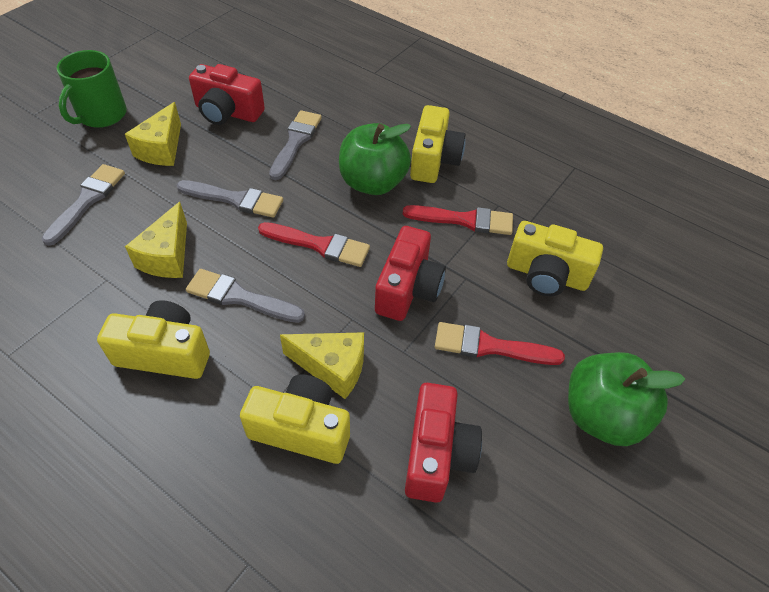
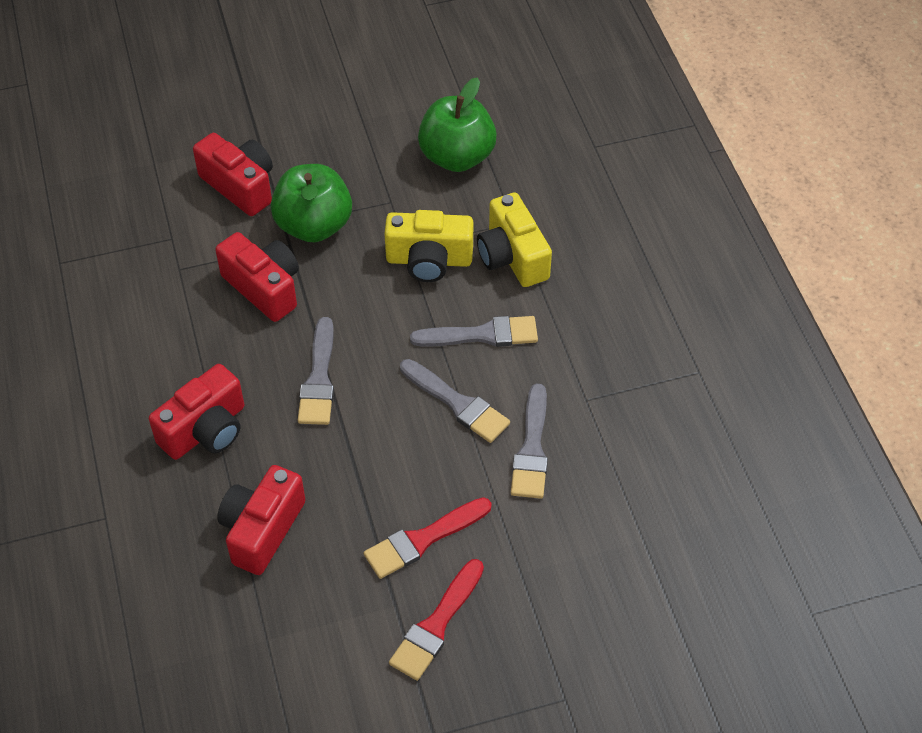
green mug: [57,50,127,128] = 1 -> none = 0
red brush: [258,222,370,267] [403,205,513,235] [435,322,565,365] = 3 -> [364,497,492,579] [389,559,484,681] = 2
red camera: [189,64,265,125] [375,226,446,321] [405,383,482,503] = 3 -> [149,364,244,460] [193,133,273,216] [215,232,299,322] [217,465,305,575] = 4
yellow camera: [97,300,210,379] [240,374,350,464] [410,105,466,183] [507,221,603,296] = 4 -> [384,210,473,282] [477,192,552,287] = 2
yellow cheese: [125,102,181,166] [125,202,187,278] [280,332,364,399] = 3 -> none = 0

